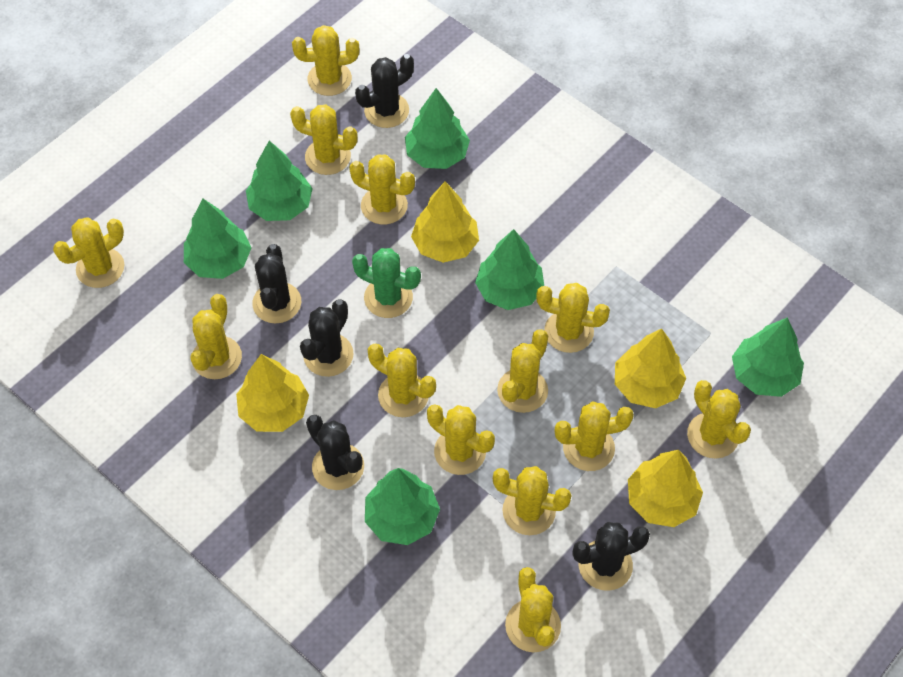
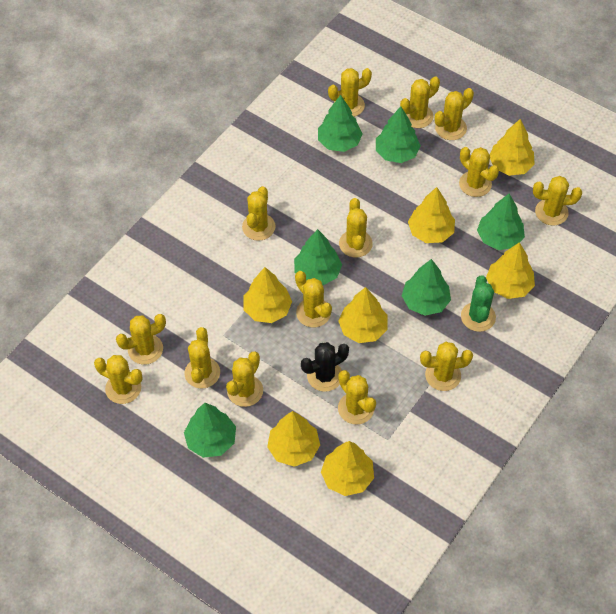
black cactus: [252,244,301,324] [300,299,354,377] [306,415,364,490] [355,54,414,128] [572,522,650,591] = 5 -> [301,342,349,392] = 1
yellow cactus: [53,217,124,288] [191,294,242,379] [290,105,358,175] [292,25,360,96] [349,154,415,224] [368,344,436,417] [427,404,495,475] [493,466,572,535] [497,329,548,413] [505,567,561,652] [536,283,610,353] [554,401,634,471] [687,380,751,459] = 13 -> [94,355,142,404] [116,314,166,365] [185,327,220,389] [226,352,263,407] [242,186,276,241] [295,271,332,327] [328,68,372,117] [338,370,376,424] [339,198,373,258] [400,76,440,128] [420,342,473,391] [435,88,474,140] [459,147,499,197] [533,176,582,226] = 14
yellow tree: [236,354,309,432] [411,181,479,263] [615,329,686,408] [628,450,703,527] = 4 -> [244,267,292,323] [267,411,320,467] [321,441,374,496] [338,287,388,343] [408,187,455,243] [486,242,535,299] [490,119,535,176] = 7

